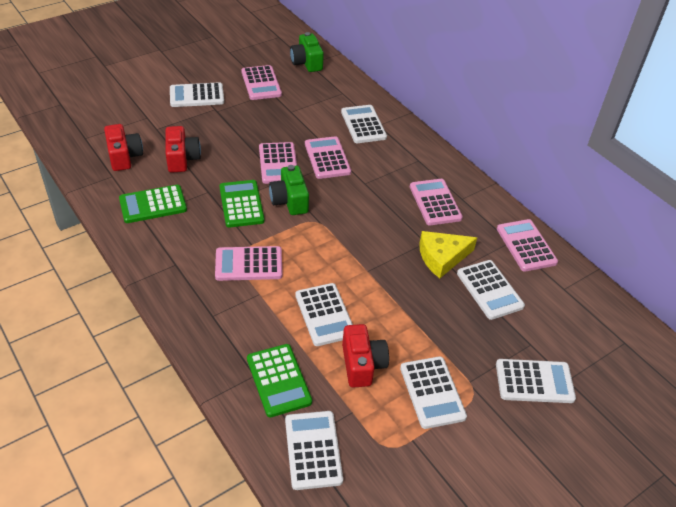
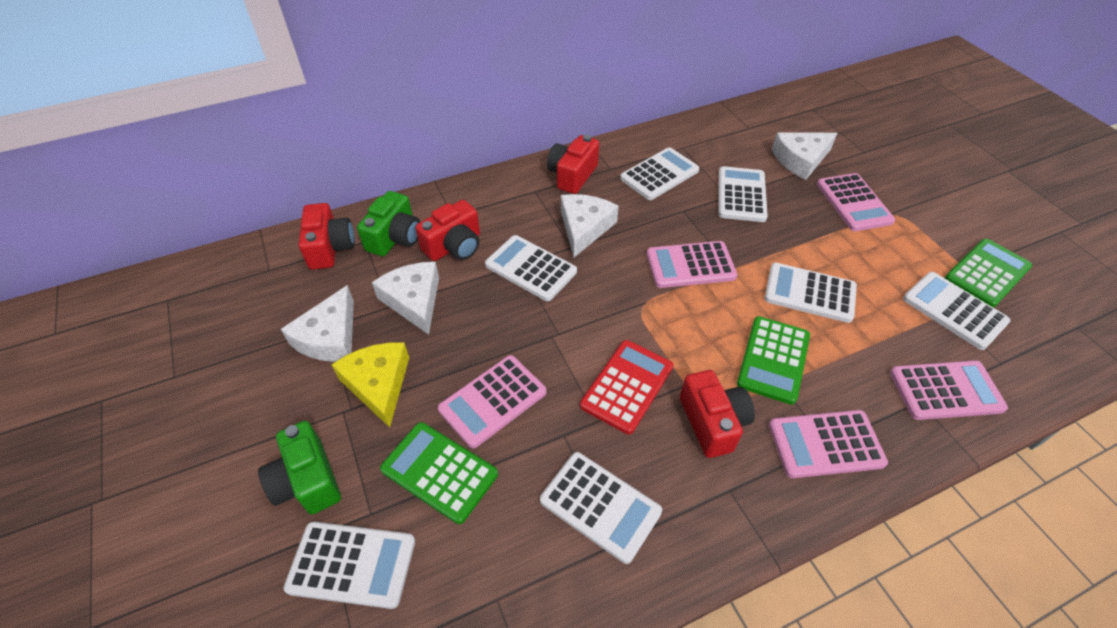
pink calculator: [215,246,283,281] [241,65,282,100] [259,142,297,184] [305,136,351,179] [410,179,463,225] [497,219,558,272] = 6 -> [438,355,546,448] [647,241,737,288] [769,410,888,478] [817,173,895,231] [890,360,1008,420] = 5
red calculator: none = 0 -> [580,340,673,434] = 1
red camera: [104,124,143,171] [166,126,201,173] [342,324,389,388] = 3 -> [299,203,355,270] [415,200,480,261] [547,135,599,194] [680,370,755,458] = 4
white cheese: none = 0 -> [281,285,354,362] [372,262,439,335] [561,194,619,257] [772,133,837,180] = 4

